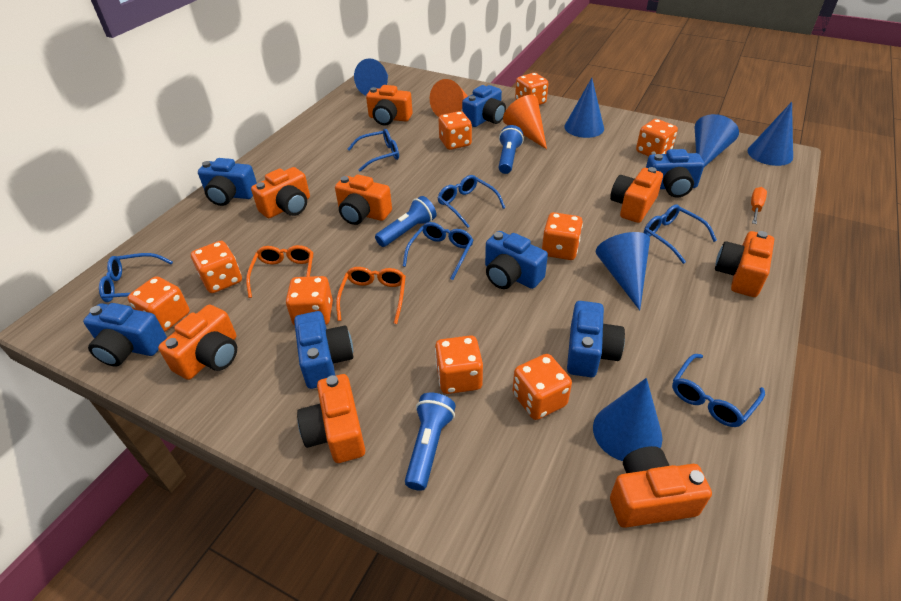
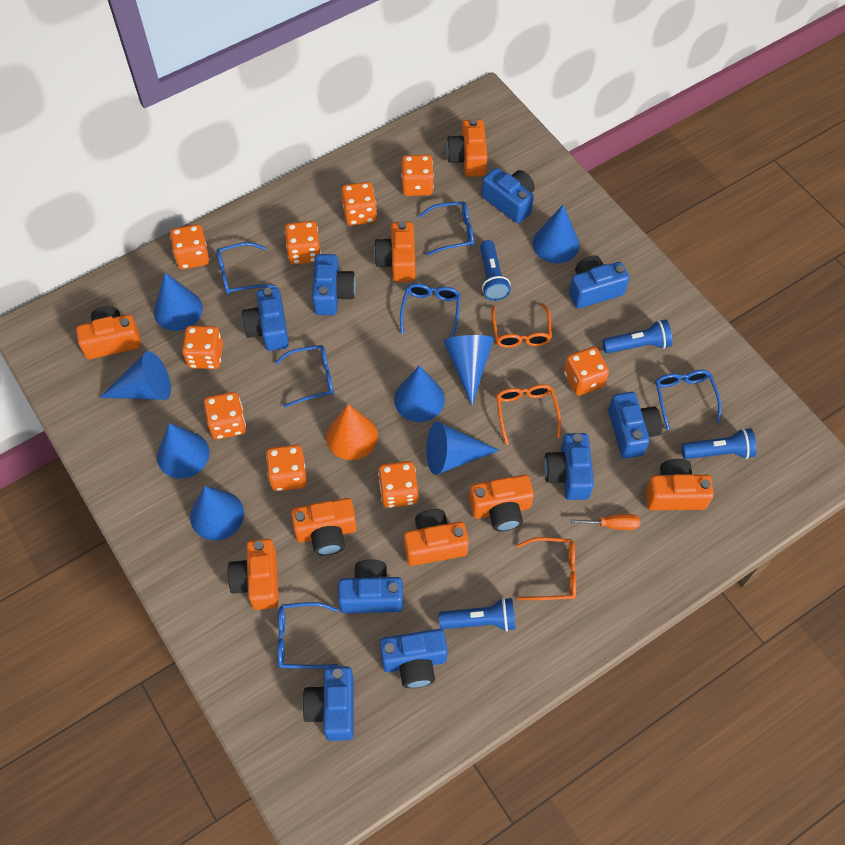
blue camera: [83,303,167,367] [198,158,257,206] [294,311,353,389] [462,85,506,127] [485,231,548,289] [567,301,625,377] [646,149,704,198] = 7 -> [242,287,289,351] [302,666,354,741] [312,254,356,315] [338,560,403,613] [380,629,448,688] [482,168,535,224] [544,433,594,500] [569,255,629,309] [608,392,662,459] = 9
blue cone: [354,58,388,96] [564,78,604,138] [593,378,663,461] [596,232,650,310] [695,114,739,167] [748,102,793,166] = 6 -> [99,351,171,400] [154,273,203,331] [157,423,209,479] [190,486,244,540] [394,365,445,422] [426,422,500,475] [443,335,494,406] [532,205,580,263] = 8
blue flashlight: [375,196,437,247] [405,393,456,491] [498,125,524,174] = 3 -> [439,597,515,632] [480,240,511,301] [602,319,673,354] [681,428,757,459] = 4
orange cone: [430,79,468,117] [503,95,547,149] = 2 -> [326,404,378,460] = 1
orange glasses: [246,245,313,298] [336,267,406,324] = 2 -> [491,303,552,348] [496,384,561,445] [517,537,576,600] = 3

